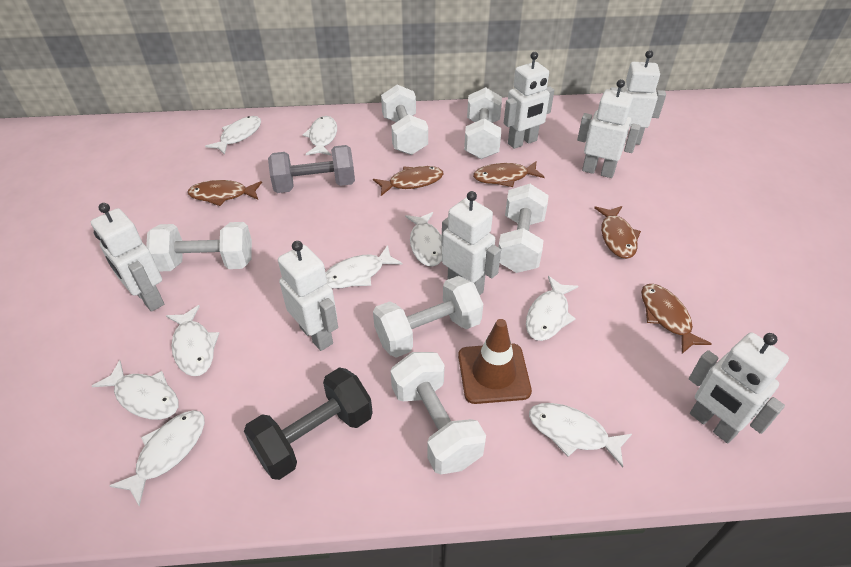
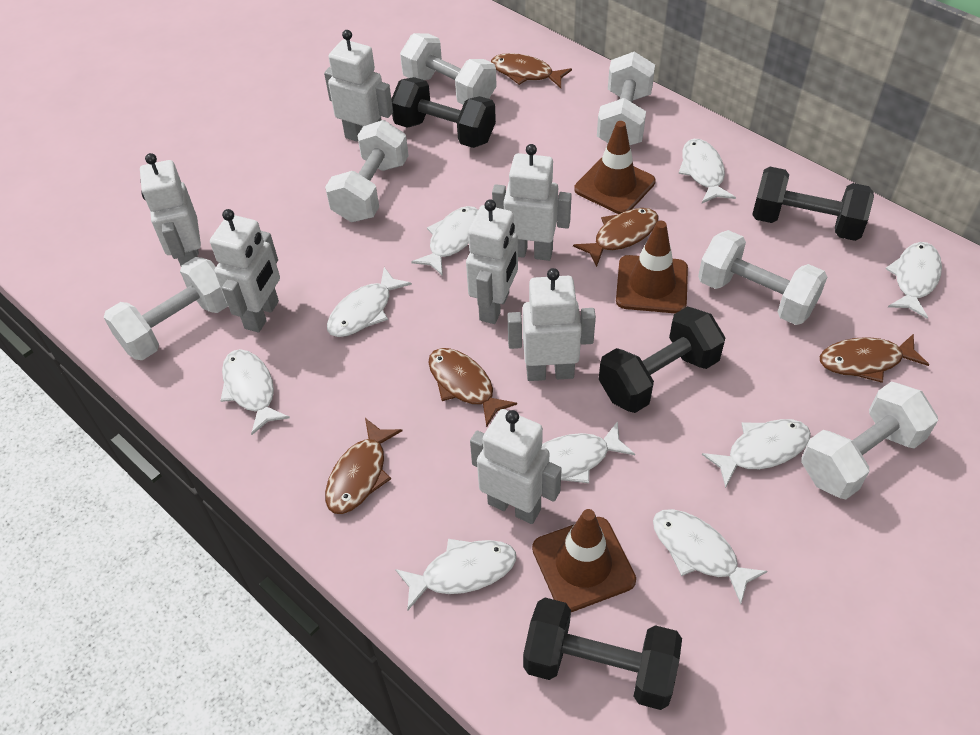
black dumbbell: [244,367,373,480] = 1 -> [391,77,496,148] [523,598,682,710] [599,306,725,413] [752,167,874,241] = 4
brown traffic cone: [458,319,532,404] = 1 -> [532,509,636,612] [574,121,656,214] [616,221,688,313] = 3
grey dumbbell: [268,145,355,193] = 1 -> none = 0

